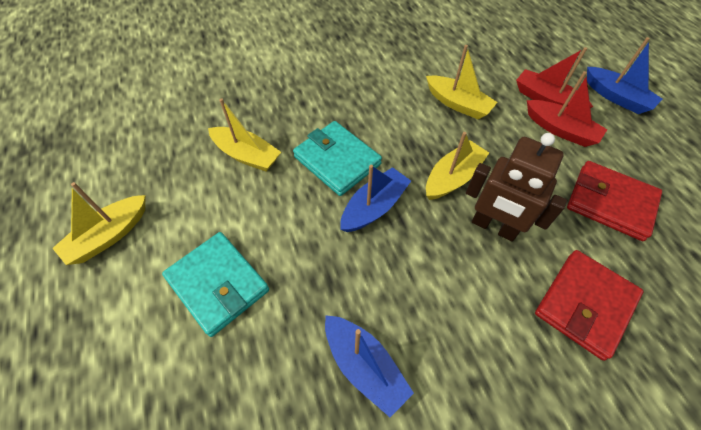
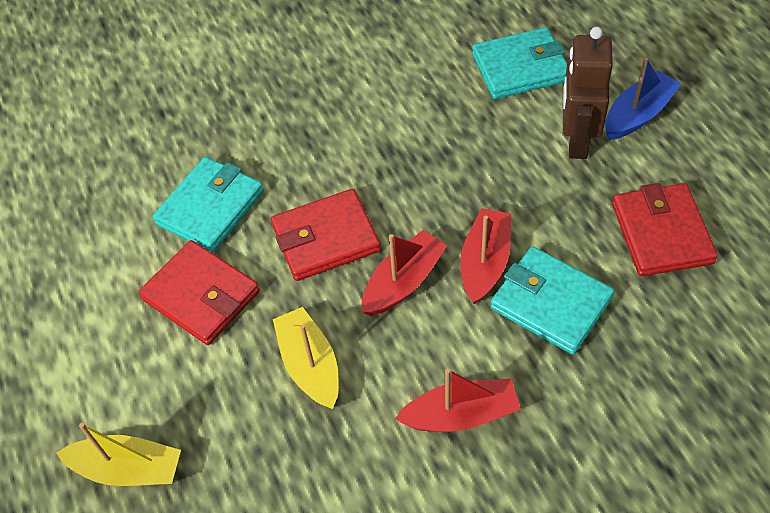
blue boat: [325,315,414,417] [340,165,411,232] [587,37,663,114] = 3 -> [605,57,681,140] = 1
red boat: [516,47,593,108] [527,71,608,147] = 2 -> [362,230,447,316] [395,368,521,432] [460,208,511,304] = 3
red wallet: [535,250,643,361] [567,161,662,241] = 2 -> [139,240,260,345] [271,189,381,281] [612,183,718,276] = 3
turquoise wallet: [162,232,269,337] [293,121,382,196] = 2 -> [153,157,264,253] [472,27,567,99] [490,246,614,354] = 3
yellow boat: [52,182,145,265] [208,98,281,171] [426,45,498,120] [426,132,489,200] = 4 -> [57,423,181,486] [273,307,339,409] = 2

